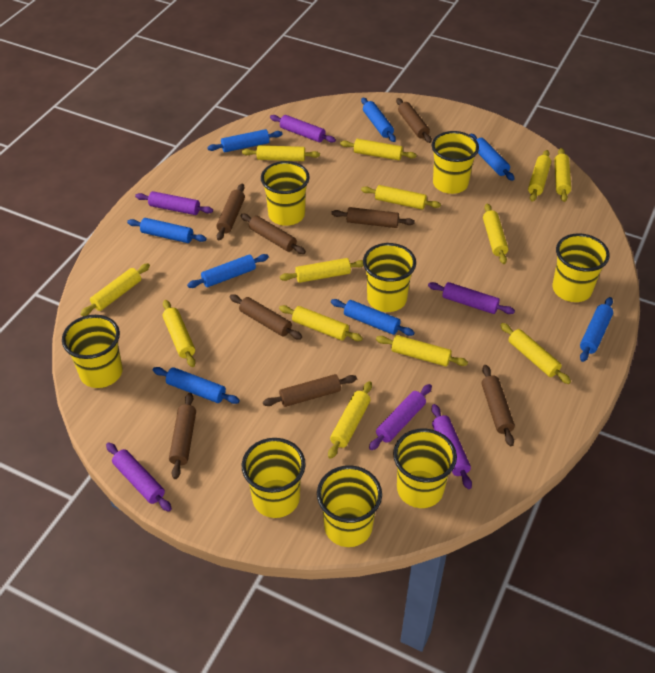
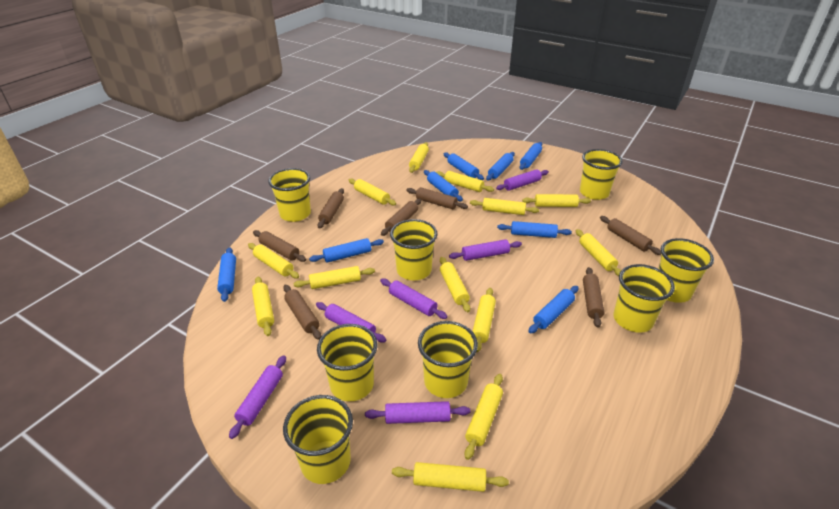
brown rolling pin: [169,393,196,479] [216,184,245,241] [230,295,302,340] [241,214,306,254] [263,374,357,407] [331,207,415,228] [396,98,432,143] [481,365,515,446] = 8 -> [253,230,306,262] [283,285,321,340] [318,188,344,229] [381,199,421,236] [406,187,468,209] [583,267,604,328] [600,216,661,255] = 7

